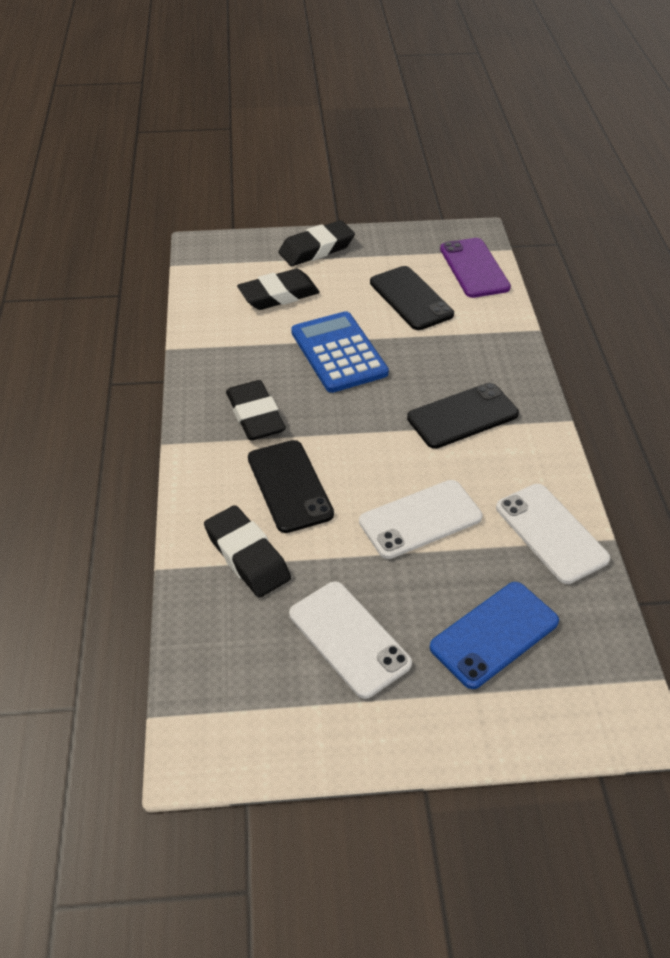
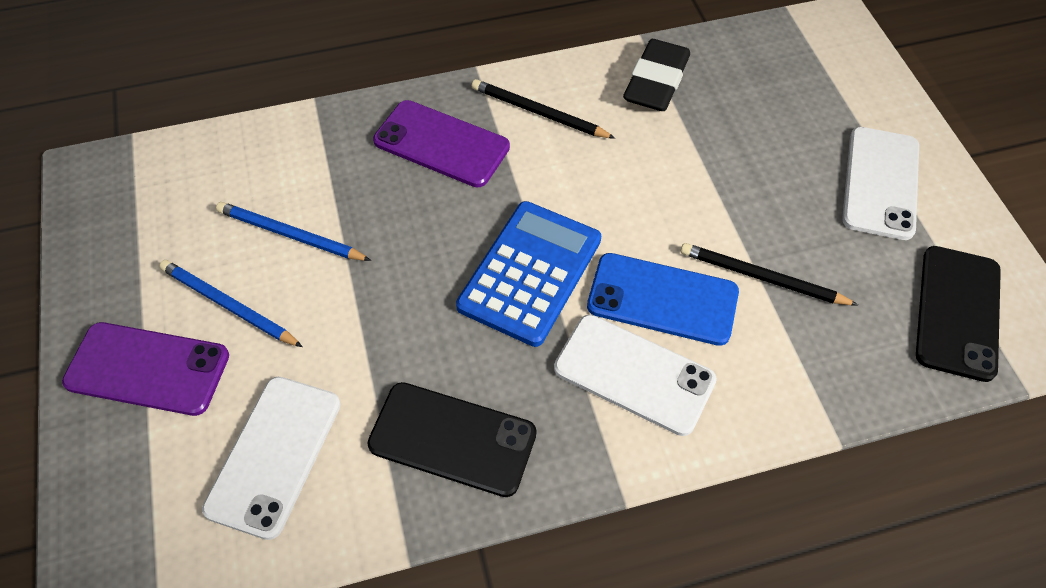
black eraser: [204,505,291,598] [226,380,286,440] [237,269,320,310] [278,220,355,266] = 4 -> [623,39,690,111] = 1
black pencil: none = 0 -> [472,79,615,139] [681,243,858,305] = 2
black phone: [248,440,334,533] [370,266,454,330] [407,383,519,449] = 3 -> [368,382,537,497] [916,246,1001,382] = 2
blue pencil: none = 0 -> [159,260,303,347] [216,202,371,261] = 2
purple phone: [440,238,511,298] = 1 -> [62,322,229,416] [373,100,510,187] = 2

